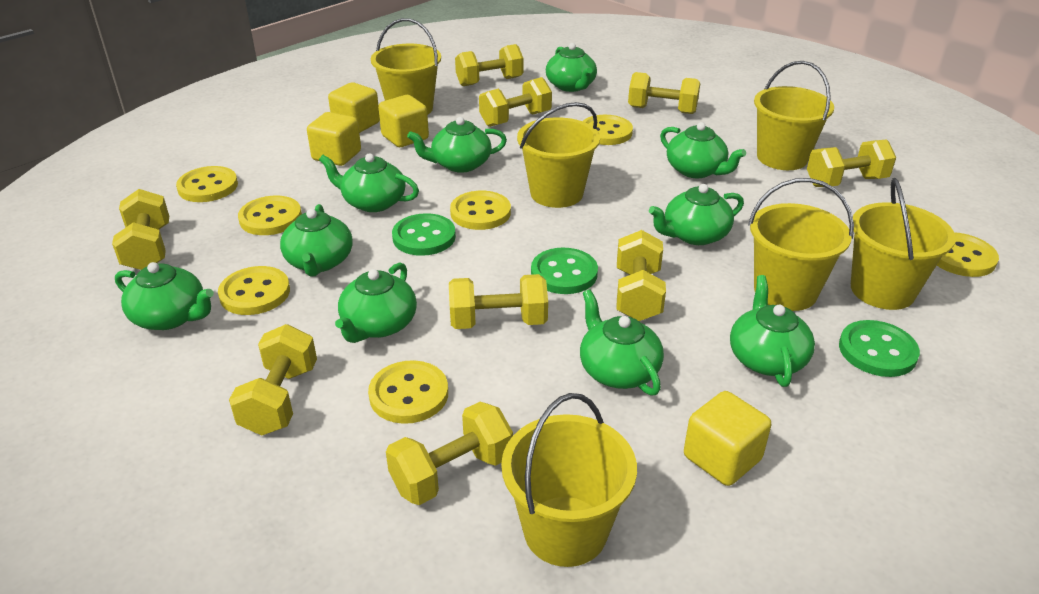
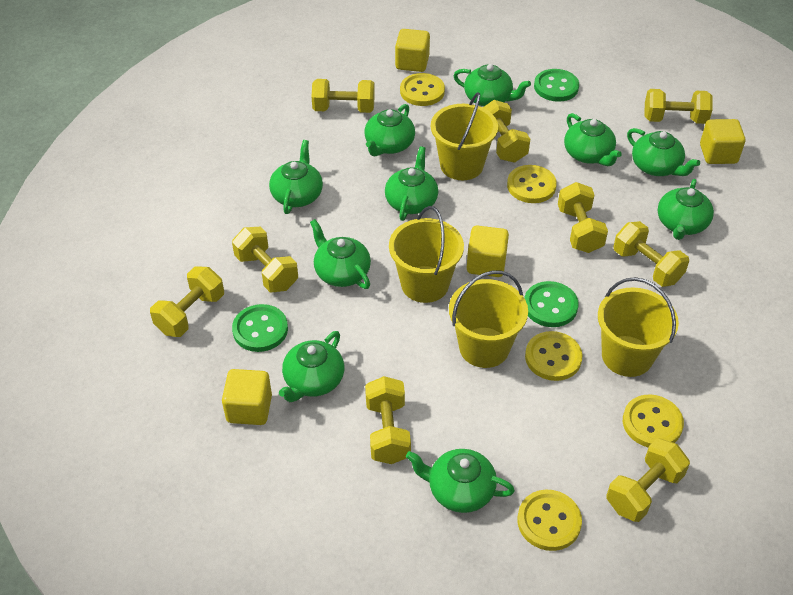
yellow bucket: [371,18,441,115] [501,393,637,567] [517,102,600,208] [748,178,854,311] [754,61,834,170] [851,178,956,310] = 6 -> [389,206,464,303] [431,92,498,180] [449,270,528,368] [598,277,679,377] = 4
yellow button: [176,166,238,202] [218,266,290,315] [238,196,302,235] [368,360,448,424] [450,191,511,230] [583,115,633,145] [937,232,999,277] = 7 -> [400,73,445,106] [507,165,557,203] [517,490,582,551] [525,331,582,381] [623,394,684,448] = 5

